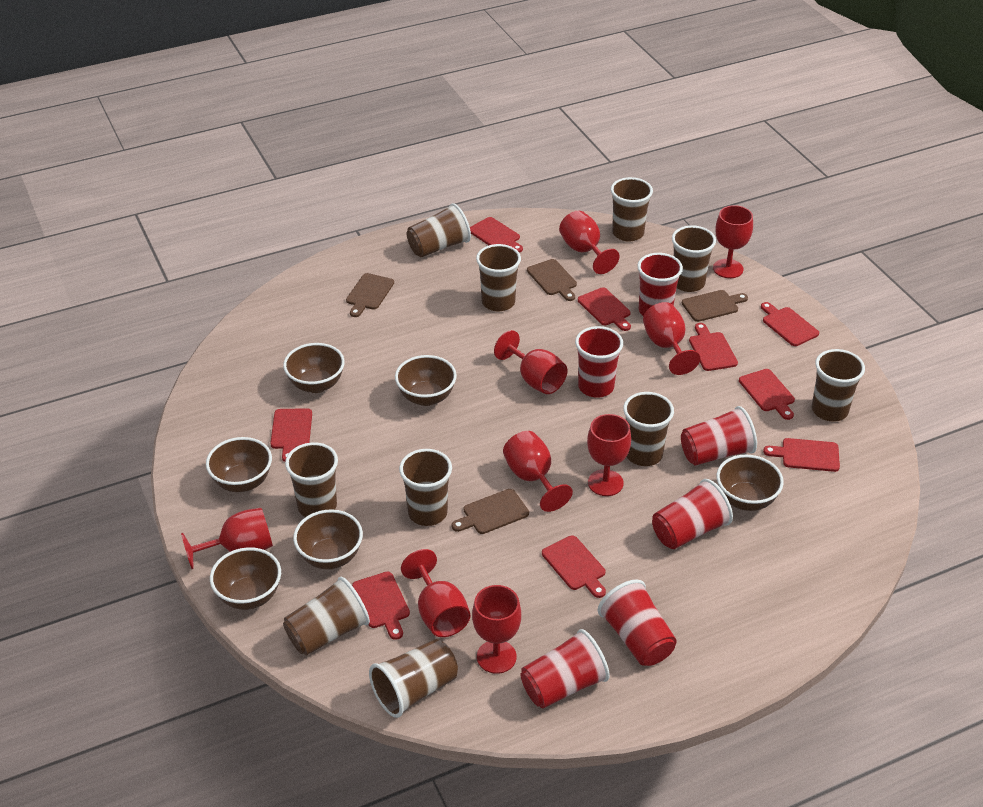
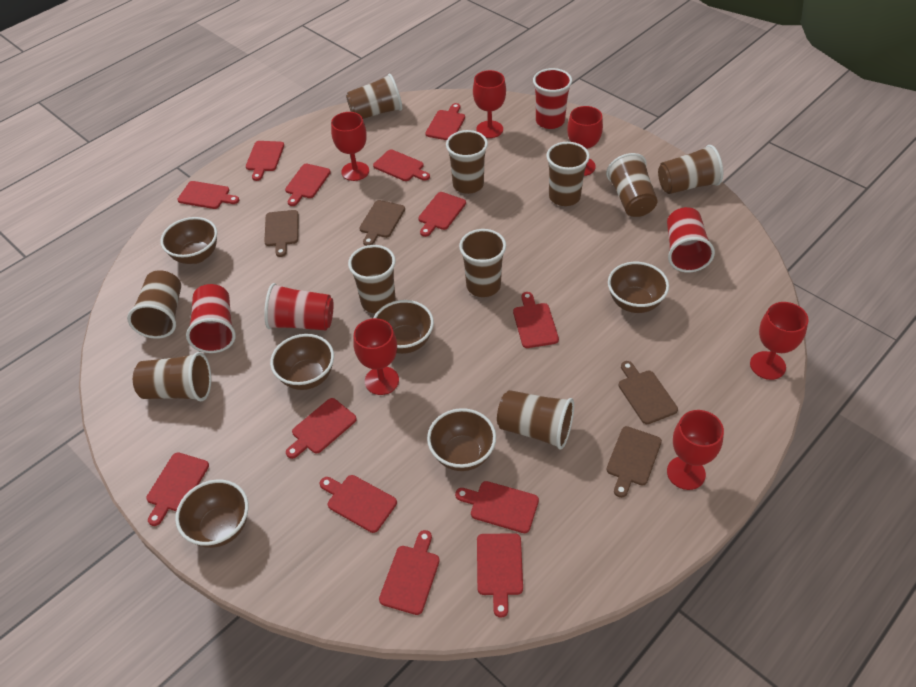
red cup: [520,629,610,709] [575,326,623,398] [598,580,677,666] [637,253,683,316] [652,479,733,549] [681,406,757,466] = 6 -> [186,284,236,353] [264,283,334,330] [533,68,572,129] [667,207,715,273] = 4
red cutting board: [270,408,312,462] [352,571,410,640] [470,217,523,253] [542,535,606,598] [578,287,631,331] [689,323,738,371] [739,369,795,420] [761,302,819,346] [763,438,840,472] = 9 -> [146,452,209,526] [177,181,239,209] [246,141,284,181] [285,164,331,206] [286,398,357,459] [320,475,397,533] [373,149,430,181] [379,530,440,615] [418,192,466,237] [425,103,465,140] [455,481,539,533] [477,533,523,618] [513,292,559,348] = 13
red goblet: [181,508,273,569] [401,549,470,637] [472,585,521,674] [494,330,567,394] [503,431,573,512] [559,210,620,274] [587,414,631,496] [643,302,700,375] [713,205,753,278] = 9 -> [331,112,369,181] [353,318,399,395] [473,70,506,138] [567,106,603,176] [667,410,724,490] [750,302,809,380] = 6

